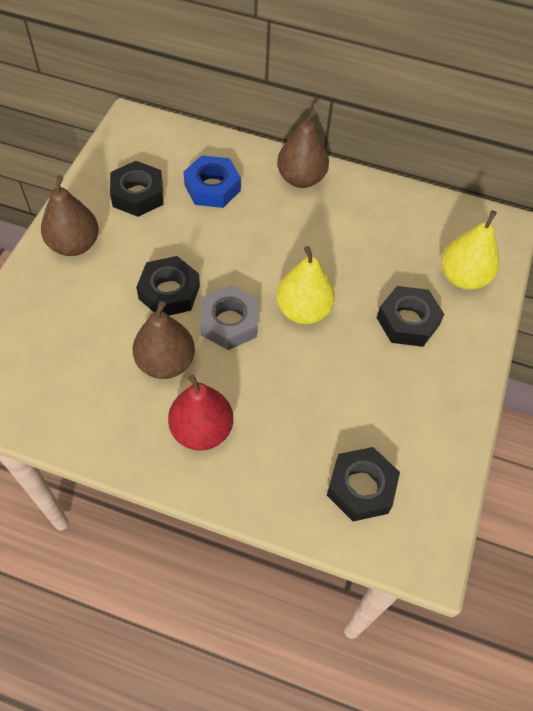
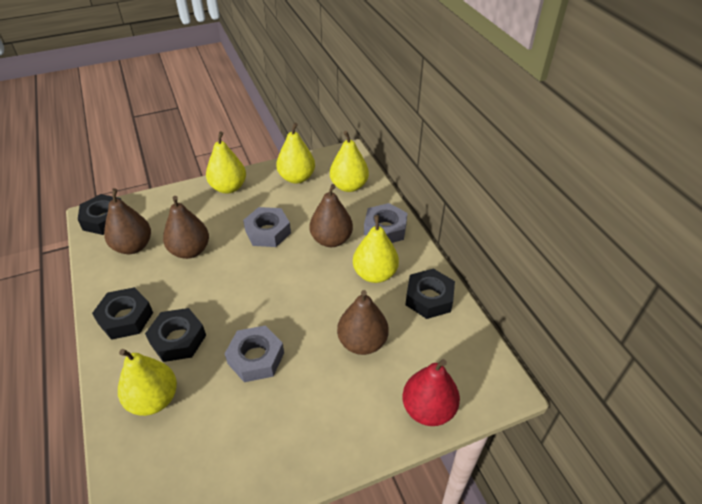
blue nut: [183,155,241,208] = 1 -> none = 0
brown pear: [41,175,99,256] [133,301,195,379] [277,110,329,188] = 3 -> [104,188,151,254] [163,196,209,259] [310,184,353,247] [337,290,389,355] = 4
grey nut: [200,285,258,350] = 1 -> [225,326,284,382] [243,207,291,247] [364,203,408,243] = 3
yellow pear: [276,246,335,324] [442,210,499,290] = 2 -> [118,349,177,416] [206,132,246,193] [276,122,315,184] [330,131,369,192] [353,215,399,283] = 5

